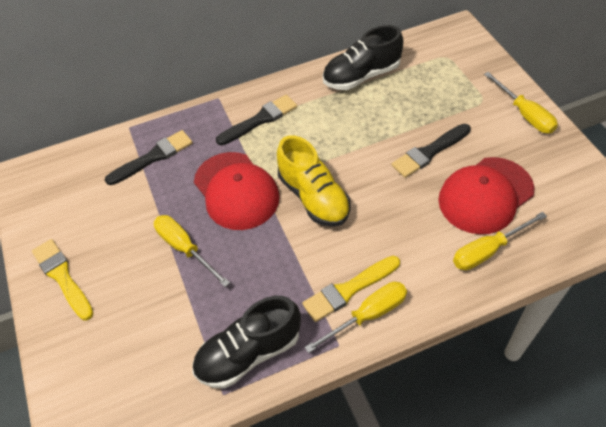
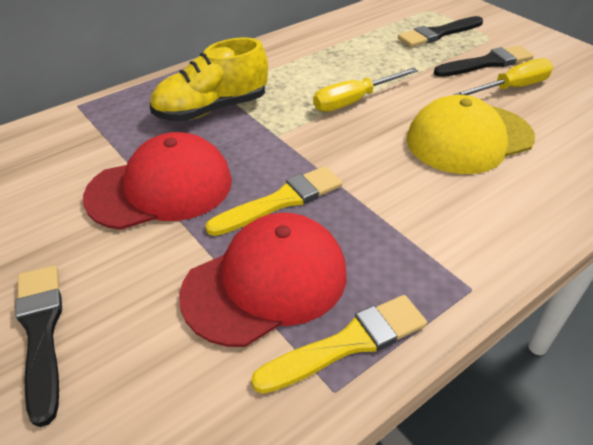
black shoe: [192,296,301,389] [323,25,403,90] = 2 -> none = 0
yellow cap: none = 0 -> [407,95,535,174] = 1
yellow screwdriver: [154,215,230,287] [304,282,407,353] [453,212,547,270] [484,72,558,133] = 4 -> [313,68,418,112] [453,58,553,95] = 2

